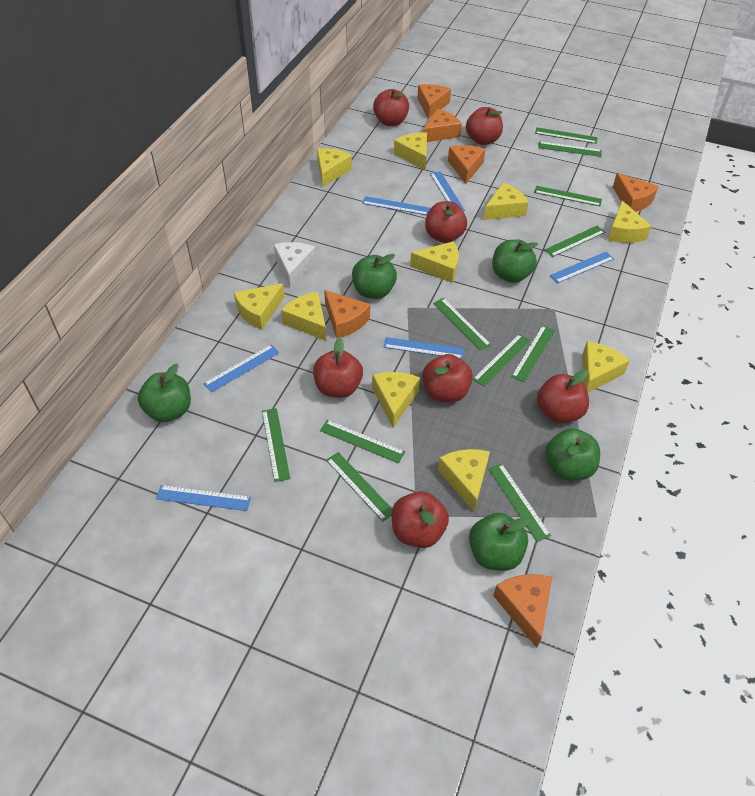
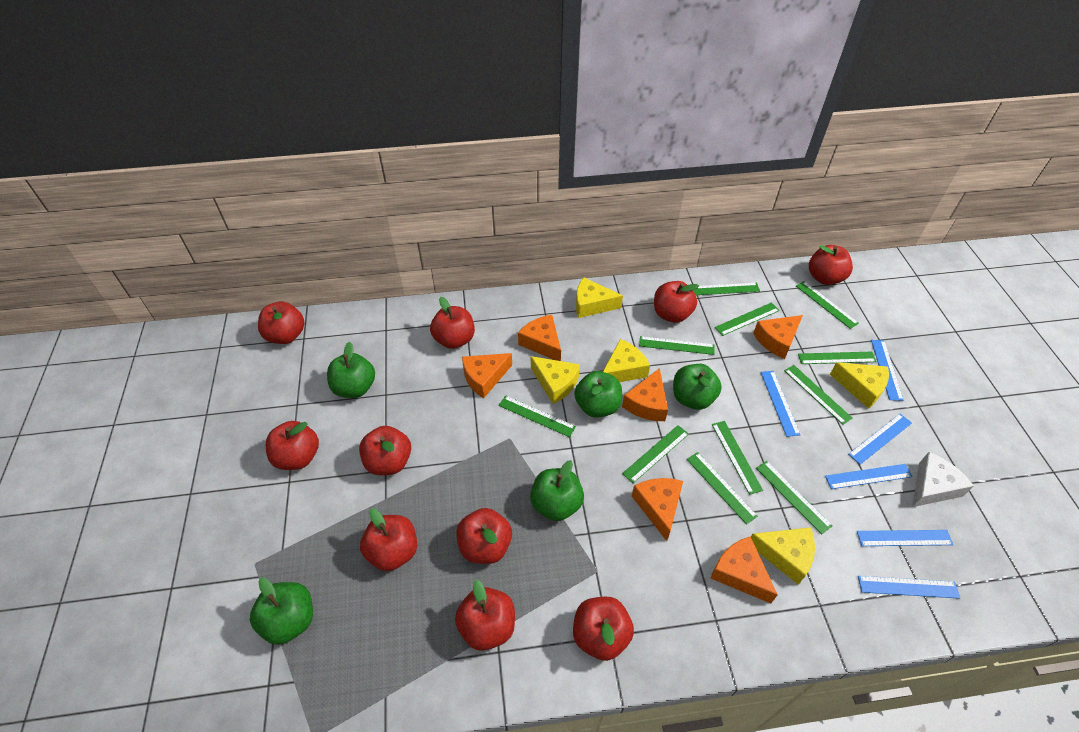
red apple: [313,338,363,398] [373,89,409,126] [392,491,449,548] [422,354,473,402] [425,201,467,243] [466,107,503,145] [537,369,589,423] = 7 -> [258,301,304,344] [266,421,319,470] [359,426,411,475] [360,508,417,571] [430,297,475,349] [455,580,515,651] [456,508,512,564] [573,597,634,661] [654,281,699,323] [809,245,853,285] = 10
yellow cheese: [234,283,285,330] [281,292,326,341] [317,148,352,187] [372,372,420,428] [394,132,427,170] [410,241,458,283] [438,449,490,511] [483,182,529,220] [582,341,630,392] [608,201,651,243] = 10 -> [531,356,580,404] [576,277,623,318] [603,339,650,382] [751,527,815,585] [830,362,889,409] = 5

